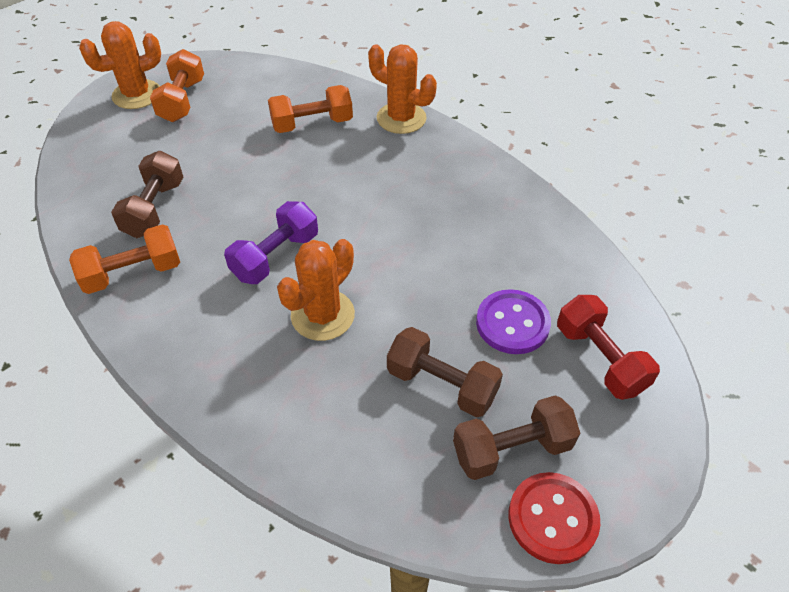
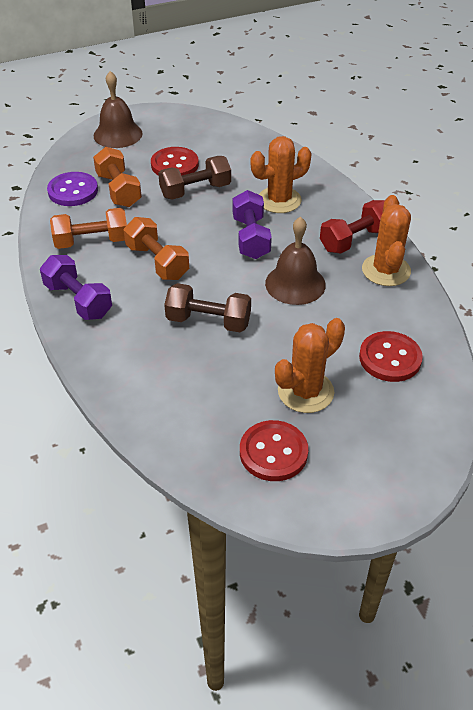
brown bell: none = 0 -> [94,71,143,148] [265,217,326,305] = 2
brown dumbbell: [111,151,183,238] [387,327,503,417] [453,395,580,480] = 3 -> [158,156,231,200] [164,283,251,332] = 2
purple dumbbell: [224,201,318,284] = 1 -> [40,255,112,320] [233,190,272,259] = 2
red button: [508,472,600,564] = 1 -> [151,147,199,176] [240,420,308,481] [359,331,423,382] = 3

